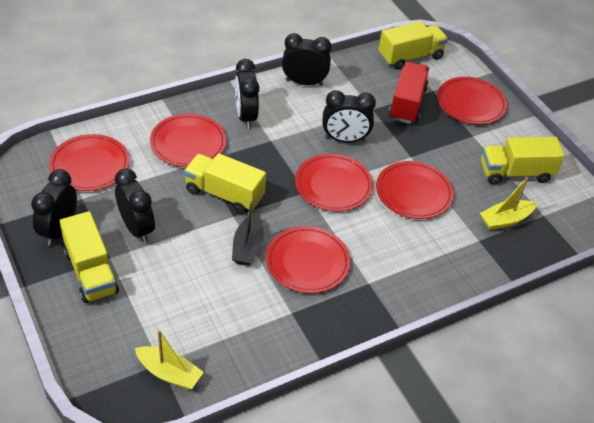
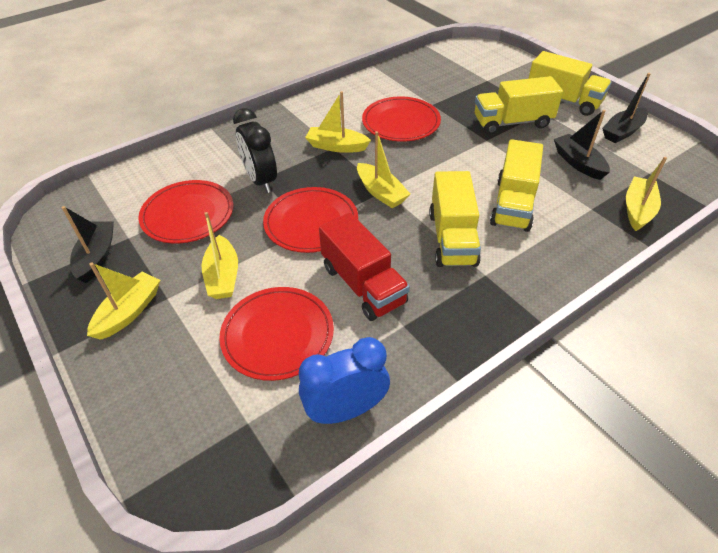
black boat: [232,199,264,266] = 1 -> [62,206,114,283] [554,110,610,180] [602,73,651,143] = 3
black clock: [31,169,77,246] [115,168,155,243] [235,59,260,129] [282,33,331,86] [323,90,376,142] = 5 -> [233,108,277,193] = 1
blue clock: none = 0 -> [299,337,390,424] = 1
red plate: [49,134,129,191] [150,114,226,167] [266,226,350,293] [295,154,373,211] [376,161,454,219] [437,77,507,124] = 6 -> [138,180,233,243] [219,287,334,381] [263,187,358,253] [362,97,441,142] = 4
yellow boat: [135,329,204,390] [480,177,537,230] = 2 -> [87,262,160,340] [201,212,238,299] [305,91,371,153] [357,131,410,208] [626,157,667,231] = 5

